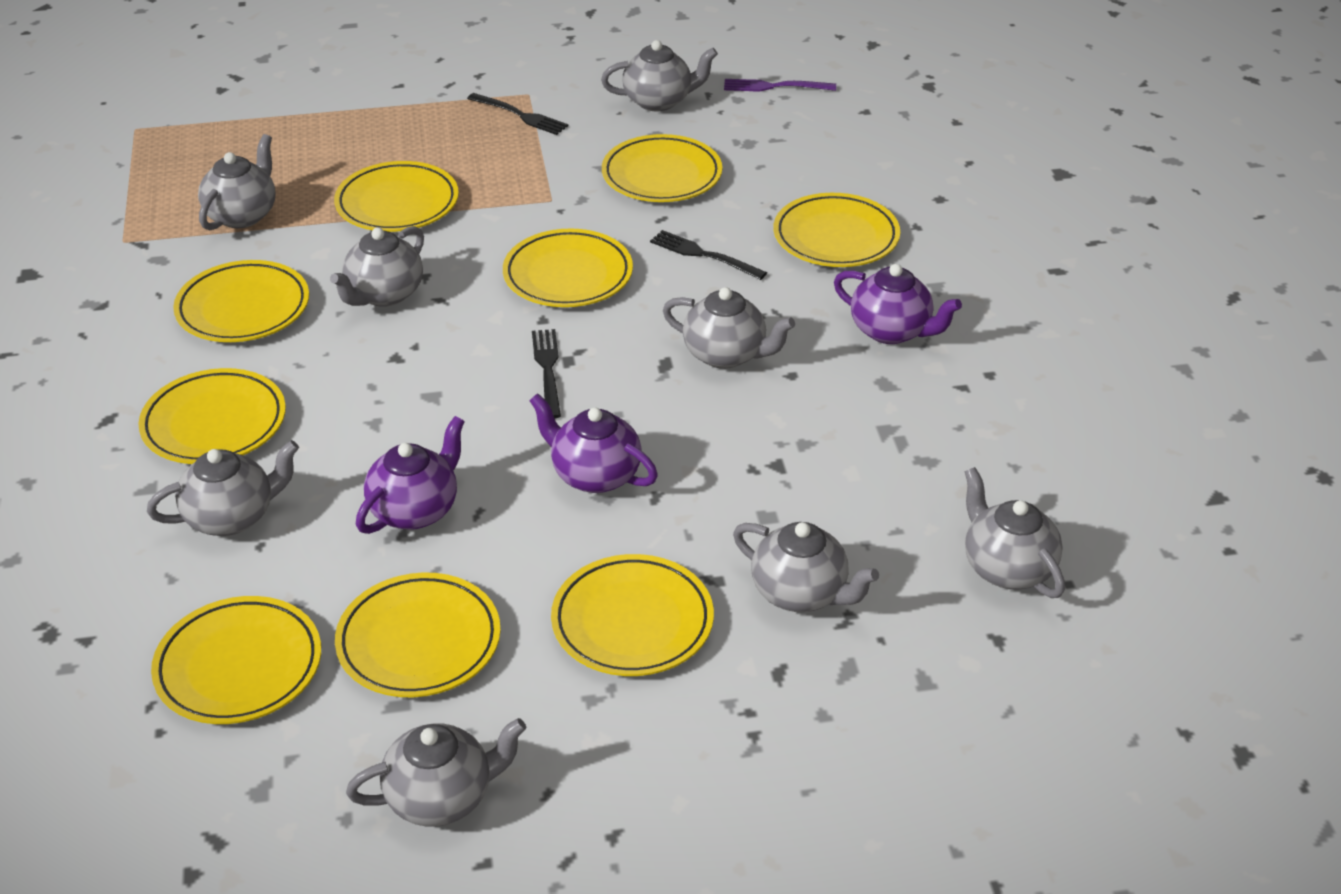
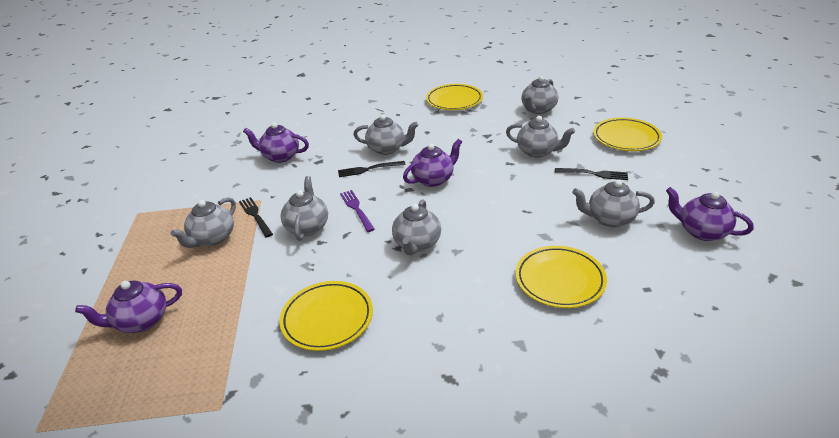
grey teapot: [147,440,299,536] [198,134,275,230] [330,226,424,307] [346,718,526,827] [601,40,718,111] [663,287,795,369] [733,522,879,612] [965,467,1065,598] = 8 -> [171,197,236,248] [281,176,328,241] [353,115,418,155] [392,199,441,255] [506,116,575,157] [521,76,558,114] [572,180,655,227] = 7
purple teapot: [356,416,465,534] [529,393,658,493] [834,264,962,344] = 3 -> [75,281,182,333] [243,122,309,163] [403,139,462,187] [666,187,754,241] = 4
yellow plate: [138,368,286,464] [151,596,321,724] [173,260,309,342] [334,161,459,232] [335,572,501,697] [503,228,633,307] [551,554,714,676] [602,134,722,202] [774,193,900,267] = 9 -> [280,281,373,351] [426,84,483,110] [515,246,607,308] [593,118,662,151] = 4

